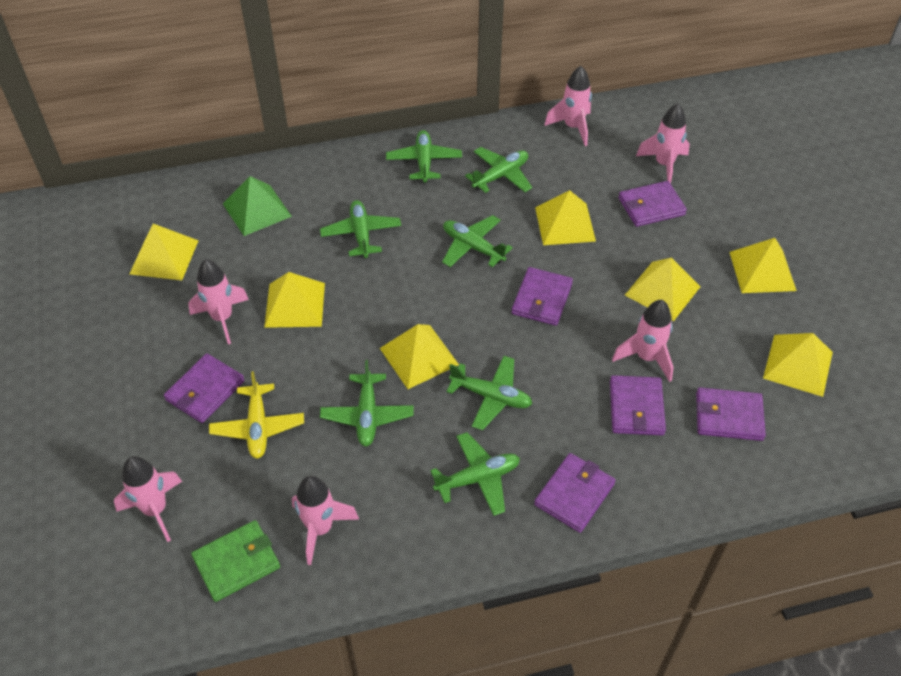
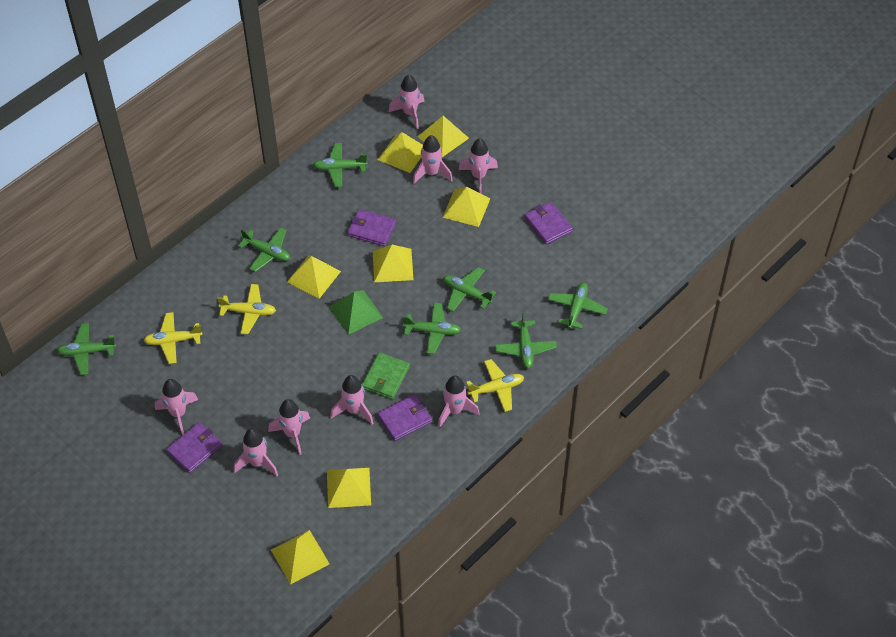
pink rocket: [114,456,182,542] [188,259,249,344] [292,476,359,565] [544,66,592,146] [612,300,674,382] [636,103,690,184] = 6 -> [155,379,198,435] [234,428,278,476] [268,399,310,455] [330,375,374,425] [389,75,425,129] [413,135,453,184] [438,376,480,428] [459,138,498,194] = 8
purple wallet: [164,354,244,423] [512,267,573,326] [534,453,615,533] [610,375,666,435] [619,181,687,227] [696,387,766,441] = 6 -> [166,422,223,473] [347,209,396,246] [378,394,432,441] [525,202,573,244] = 4
yellow plane: [209,371,304,459] = 1 -> [144,312,202,364] [217,284,276,334] [466,359,524,412] = 3

